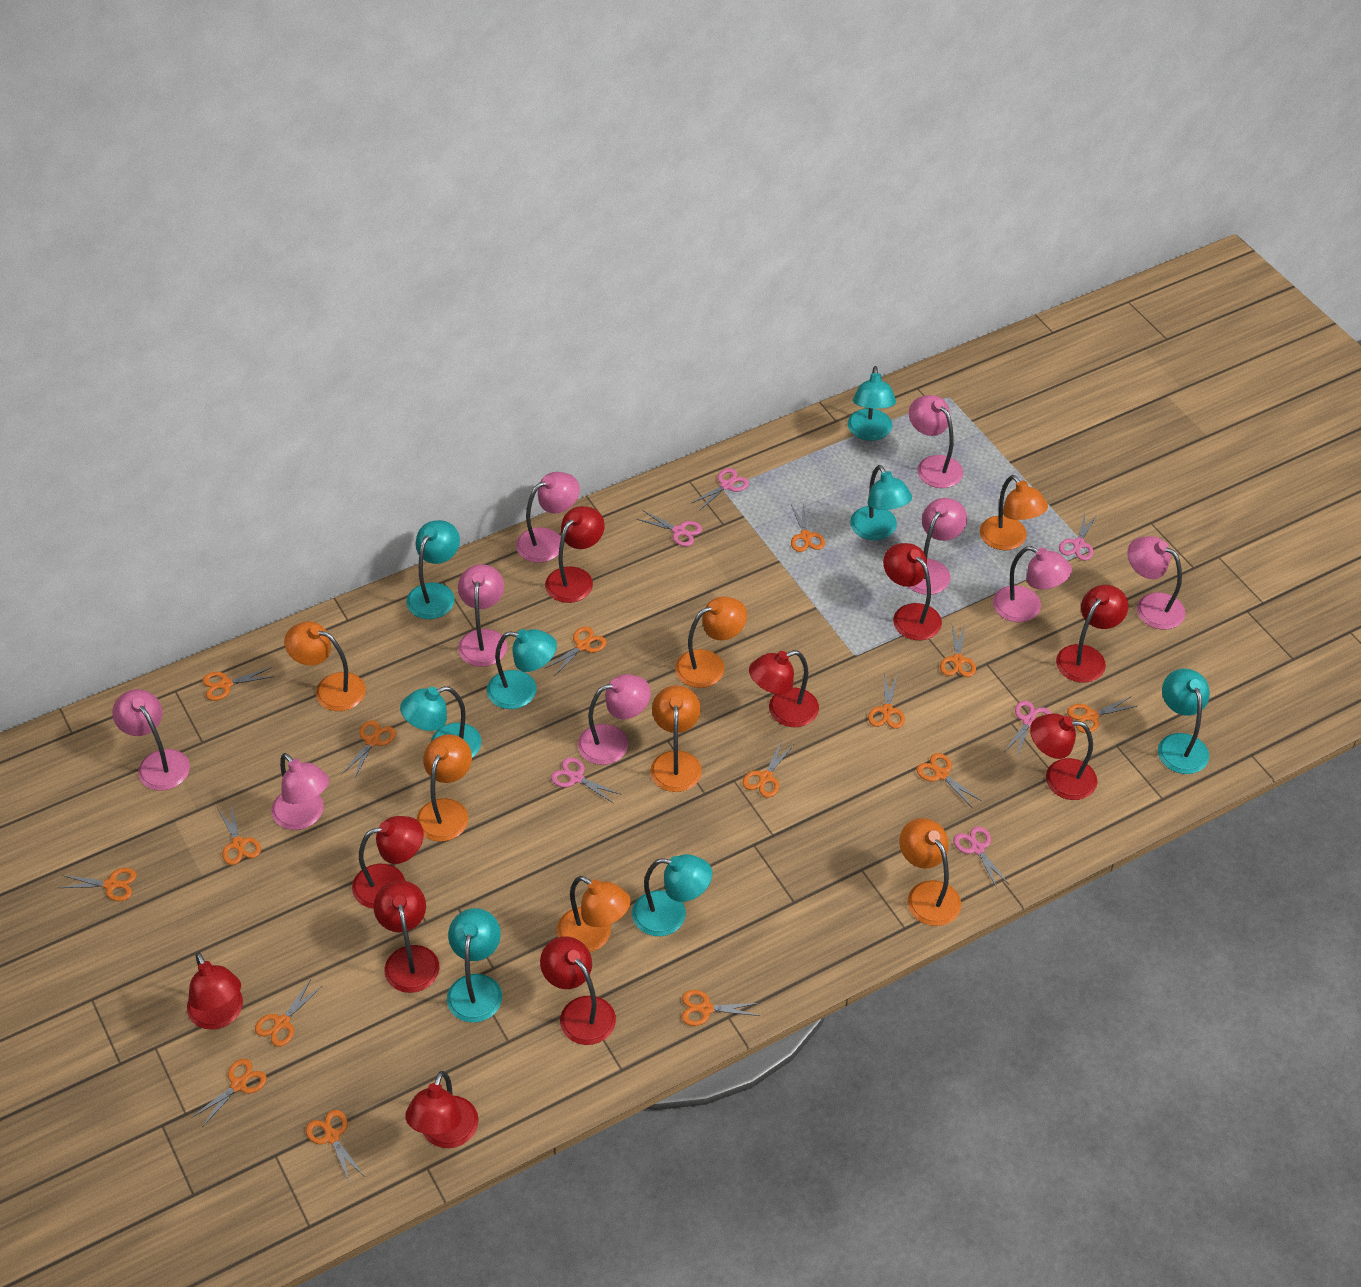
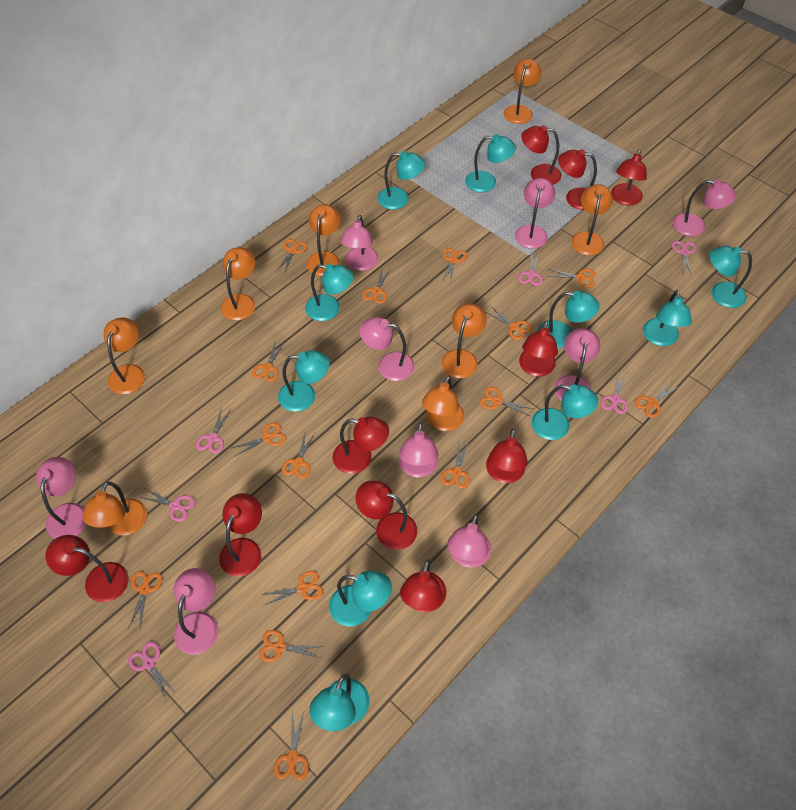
orange lamp: [284,621,366,711] [416,734,472,842] [557,876,631,952] [650,685,702,792] [675,597,747,688] [899,818,961,926] [980,475,1048,550] = 7 -> [82,481,147,536] [104,317,145,394] [221,247,255,321] [306,204,341,276] [422,376,464,431] [441,303,487,379] [504,59,541,124] [571,184,613,256] = 8
turquoise lamp: [400,686,481,758] [406,520,460,619] [447,908,502,1022] [487,629,557,709] [632,854,712,936] [848,366,896,441] [850,465,912,540] [1158,668,1210,774] = 8 -> [278,350,330,412] [305,264,354,321] [309,674,369,731] [329,571,392,627] [377,151,425,210] [465,134,516,192] [531,385,598,440] [537,291,600,348] [643,290,692,346] [710,246,752,308] = 10

